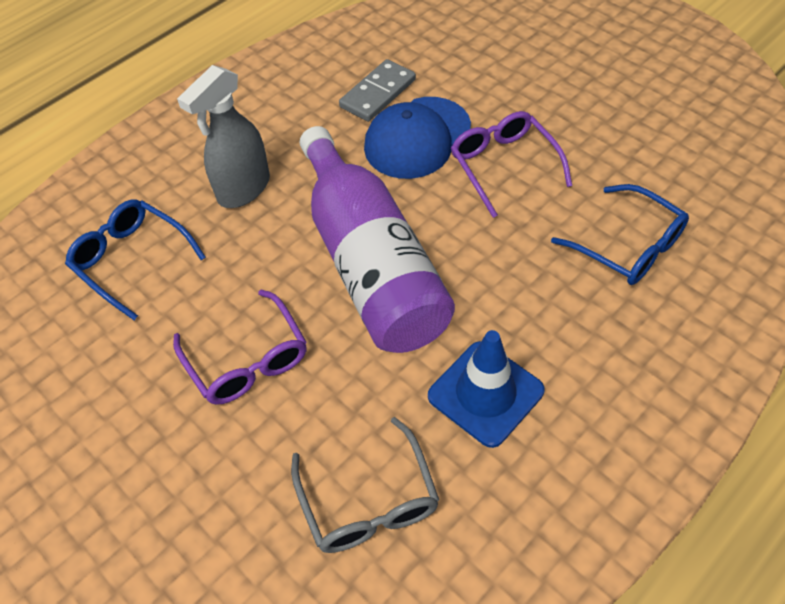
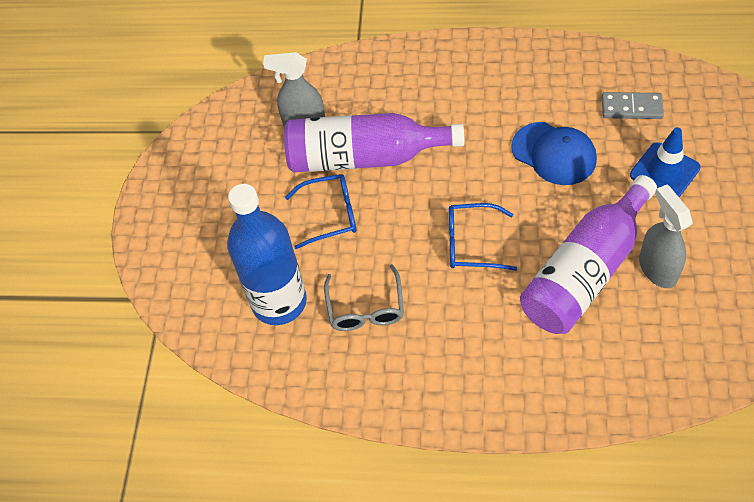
blue bottle: none = 0 -> [227,184,307,325] = 1
grey spray bottle: [177,65,270,208] = 1 -> [263,52,325,127] [639,185,693,288] = 2
purple bottle: [300,126,455,353] = 1 -> [284,113,464,173] [520,175,657,334] = 2
purple glasses: [173,290,307,405] [451,111,572,218] = 2 -> none = 0

